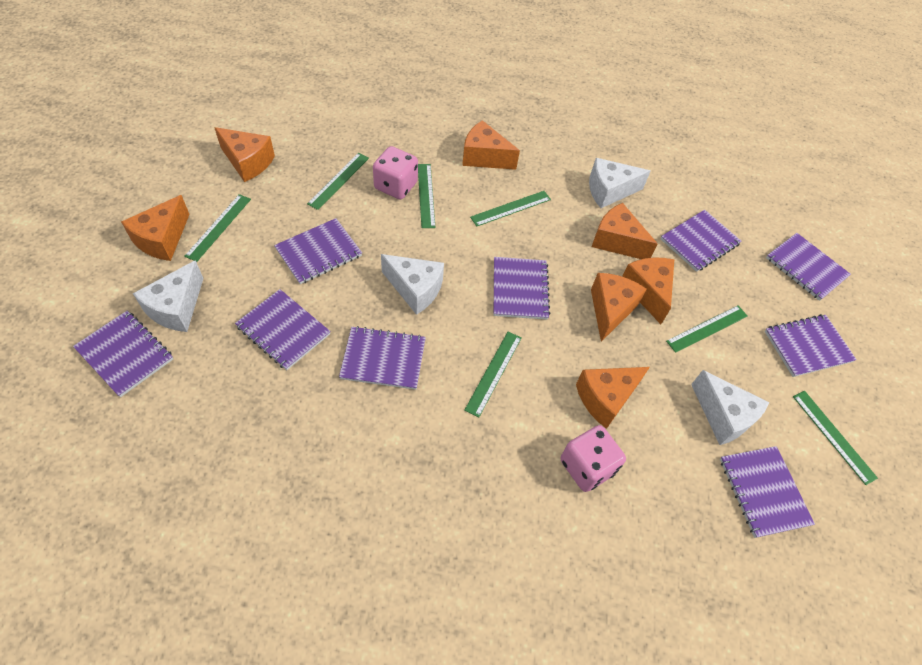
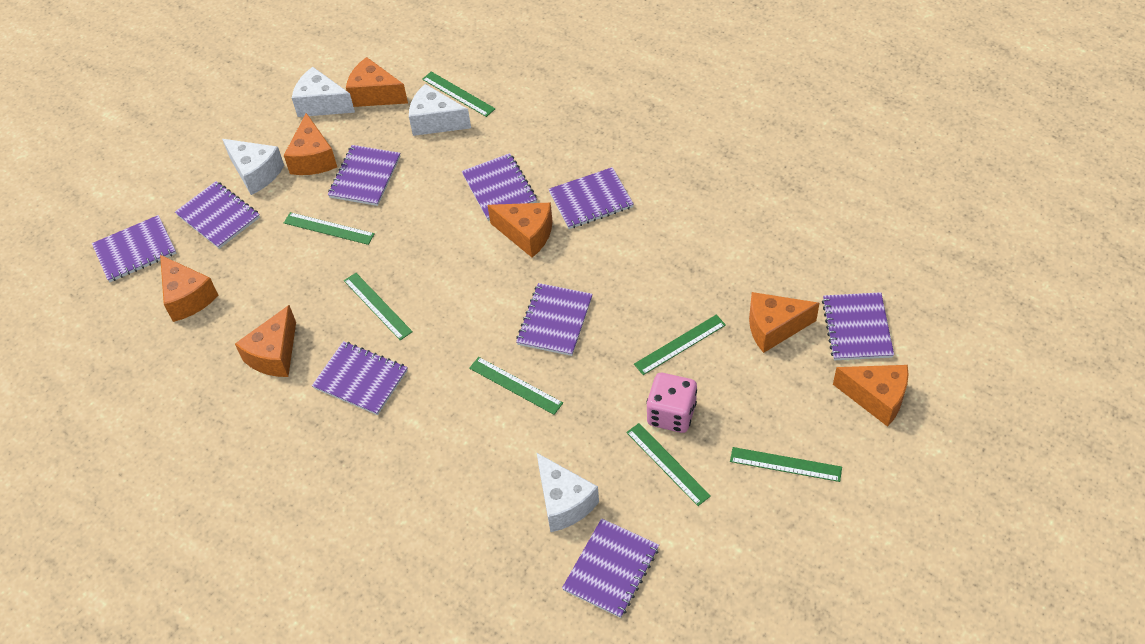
pink dice: [373,146,418,200] [560,425,626,492] = 2 -> [646,373,697,433] = 1

